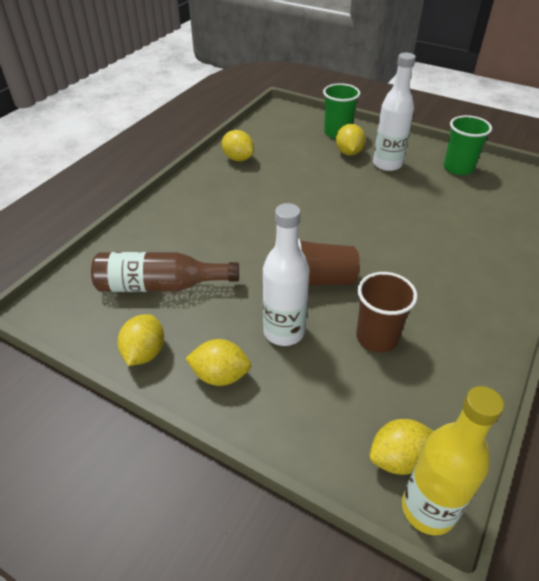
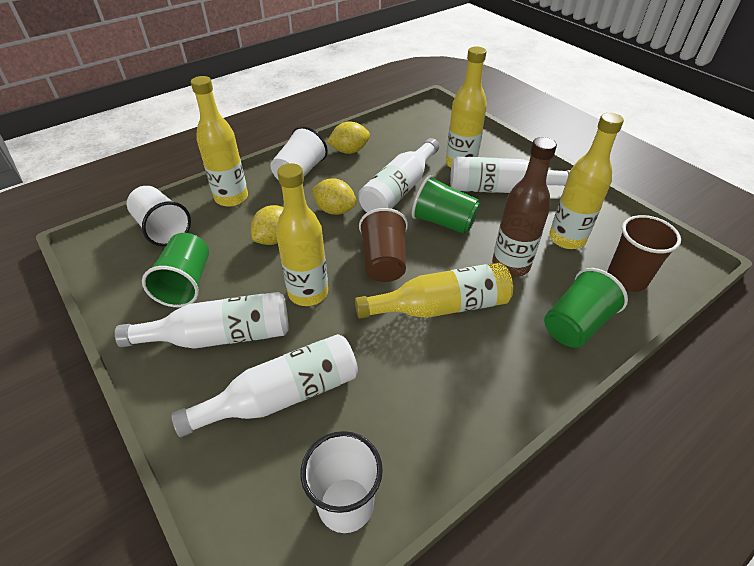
green cup: [323,83,360,138] [444,115,492,175] = 2 -> [142,233,209,307] [412,175,480,234] [544,268,628,348] = 3
white bottle: [263,203,310,346] [373,53,416,171] = 2 -> [115,292,289,349] [171,334,358,437] [358,138,439,212] [450,157,570,193] = 4
white cup: none = 0 -> [127,186,191,247] [270,126,328,180] [301,431,383,533] = 3
yellow bottle: [402,386,504,535] = 1 -> [191,76,248,207] [276,163,328,306] [355,262,513,319] [446,46,487,168] [549,113,624,249] = 5
yellow lemon: [118,314,164,366] [185,339,251,386] [222,130,254,161] [336,124,366,156] [369,419,434,475] = 5 -> [251,205,284,245] [312,178,357,215] [327,121,370,154] = 3

